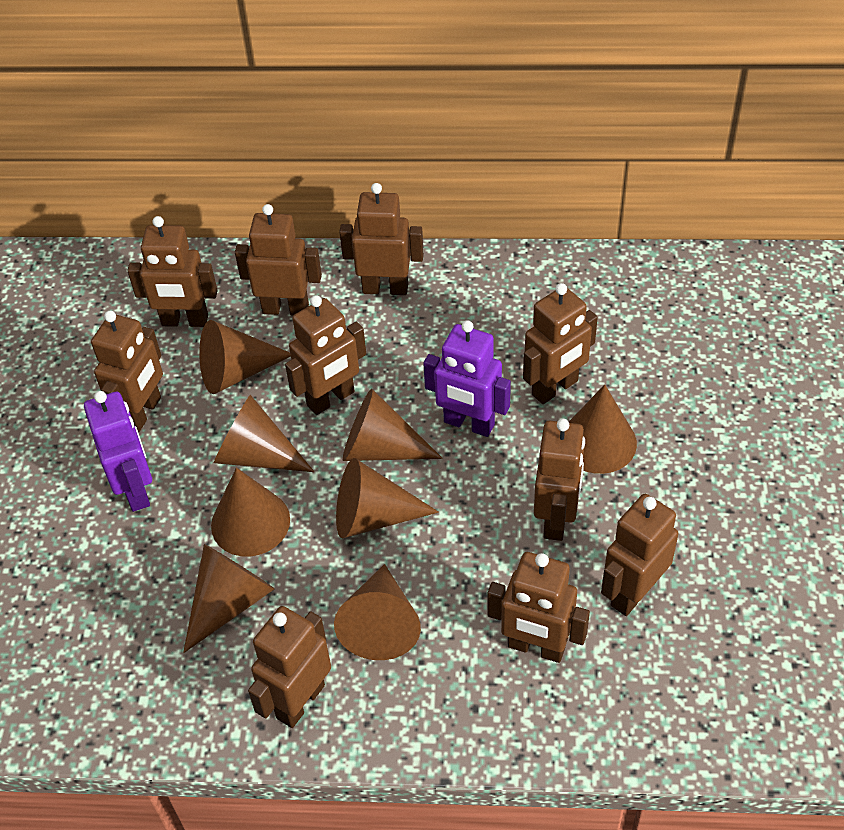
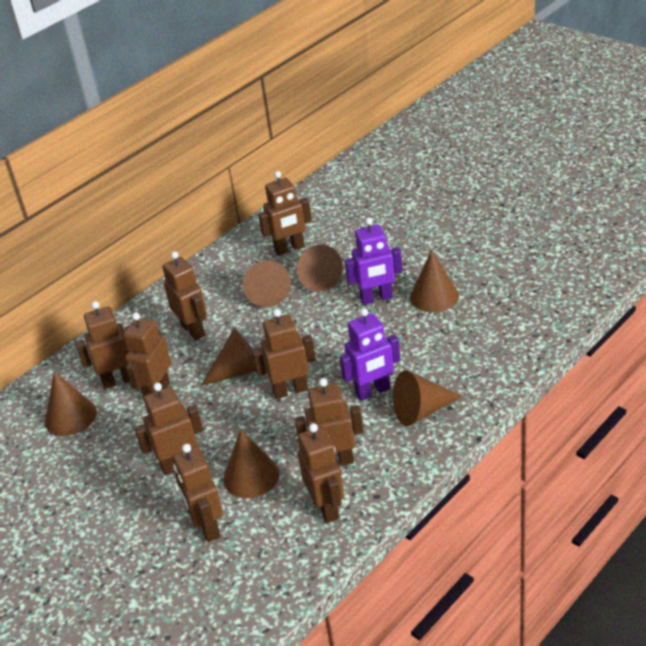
brown cone: [183,544,275,653] [199,320,291,394] [211,468,290,556] [214,395,314,472] [334,564,421,660] [336,458,439,539] [343,389,443,461] [569,384,637,474] = 8 -> [45,371,97,436] [201,328,256,386] [223,429,280,498] [243,260,291,308] [297,245,343,292] [393,370,463,426] [410,250,459,313] = 7
brown robot: [91,311,163,432] [127,216,218,327] [235,204,322,316] [248,606,331,728] [285,295,366,415] [339,183,424,295] [487,552,590,663] [523,283,598,404] [534,419,585,541] [601,494,678,616] = 10 -> [76,301,130,389] [123,312,171,398] [134,383,203,475] [162,251,207,341] [172,444,223,542] [252,309,316,399] [258,171,312,256] [295,378,364,466] [298,423,344,523] = 9

